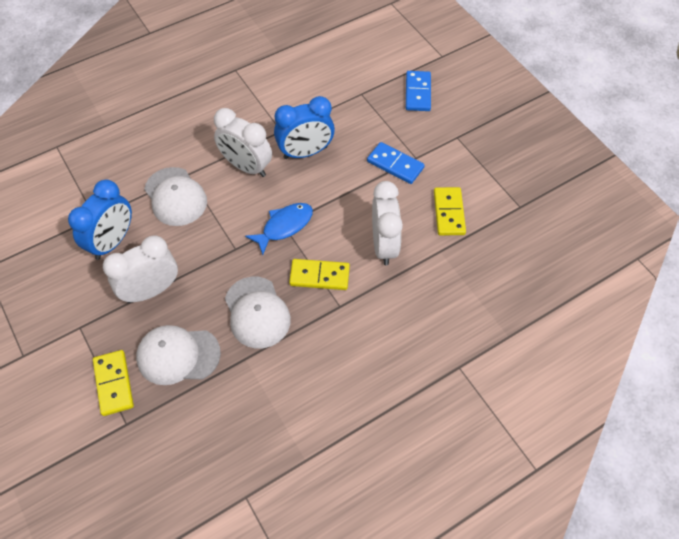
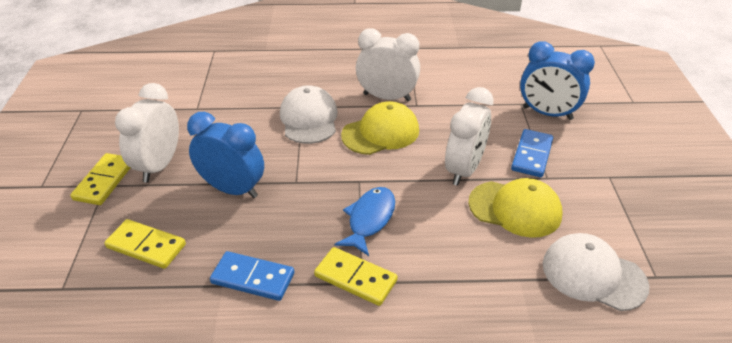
white cap: [136,325,221,385] [144,167,207,226] [225,277,291,348] = 3 -> [280,85,338,144] [543,233,649,311] = 2
yellow cap: none = 0 -> [341,101,419,155] [468,178,562,238] = 2

